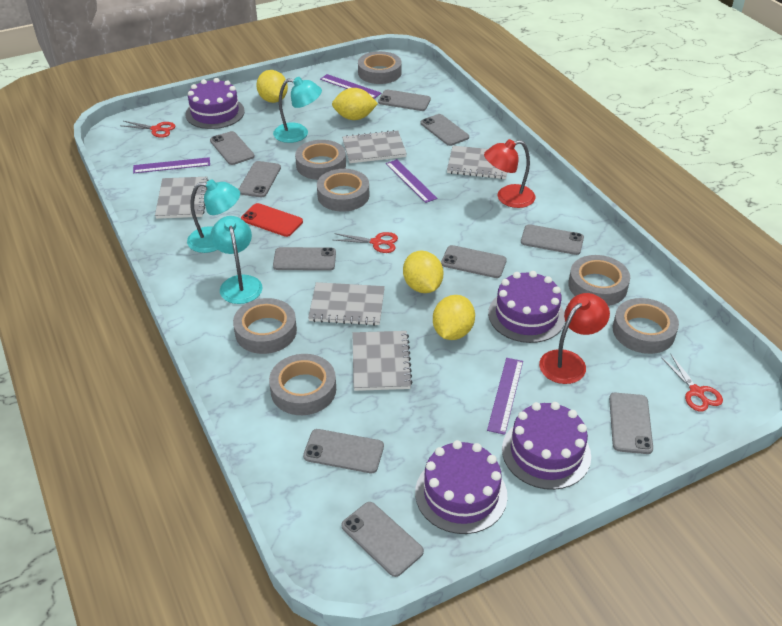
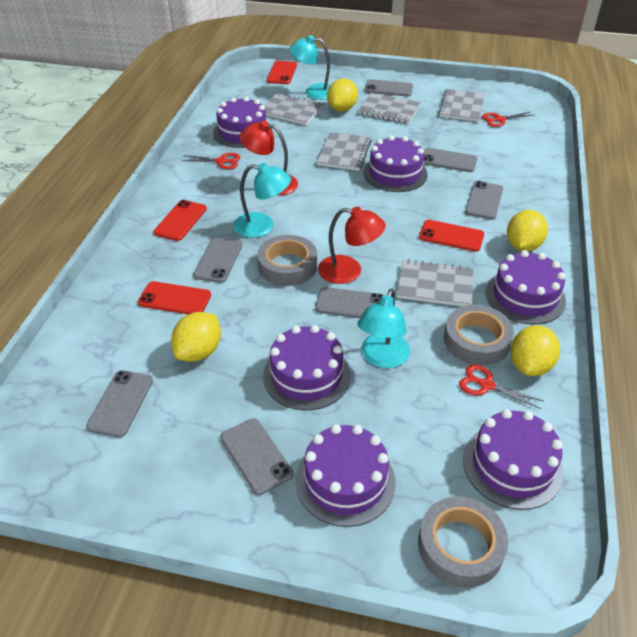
grey phone: [210,131,255,165] [239,161,281,197] [273,247,336,271] [303,429,384,473] [341,502,424,577] [378,89,431,111] [421,114,469,146] [441,245,507,278] [521,224,584,255] [609,393,653,454] = 10 -> [86,370,153,438] [193,237,242,283] [220,418,293,495] [315,287,383,318] [365,79,413,97] [423,148,477,172] [465,181,503,219] = 7
grey tape: [233,298,297,354] [269,354,336,415] [295,140,346,180] [317,169,369,212] [358,51,402,84] [568,255,630,306] [612,298,679,354] = 7 -> [257,235,317,286] [418,496,508,588] [444,305,514,366] = 3
purple cake: [185,78,245,129] [415,440,507,534] [488,271,565,343] [502,402,591,490] = 4 -> [213,97,272,148] [263,325,351,410] [296,424,396,527] [363,135,428,192] [463,409,563,510] [486,250,566,325] = 6
purple ruler: [133,157,210,173] [320,74,381,99] [386,159,437,203] [487,358,523,435] = 4 -> none = 0
red phone: [241,203,303,237] = 1 -> [138,281,211,314] [153,200,207,241] [267,61,297,84] [419,220,484,252] = 4

